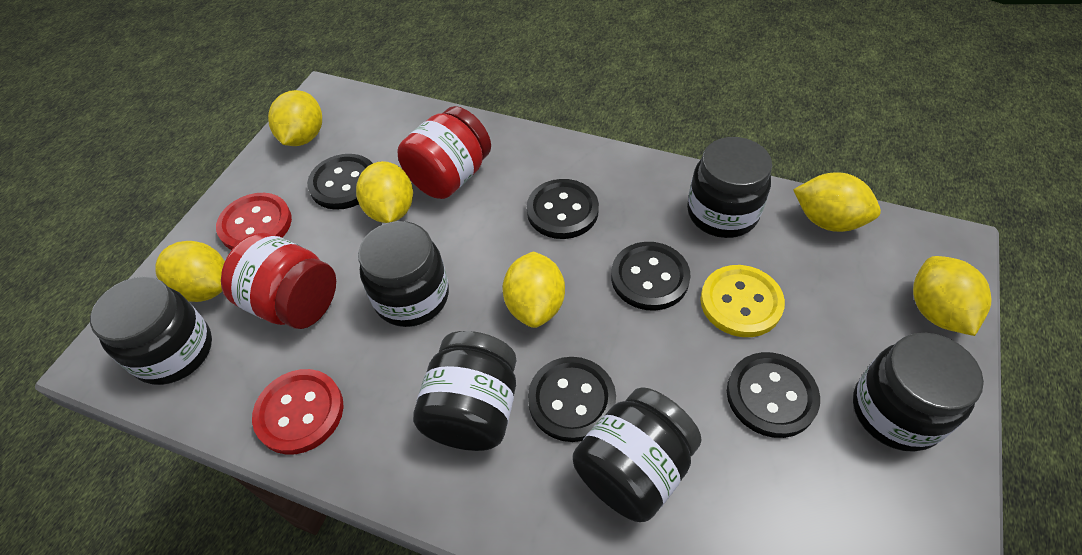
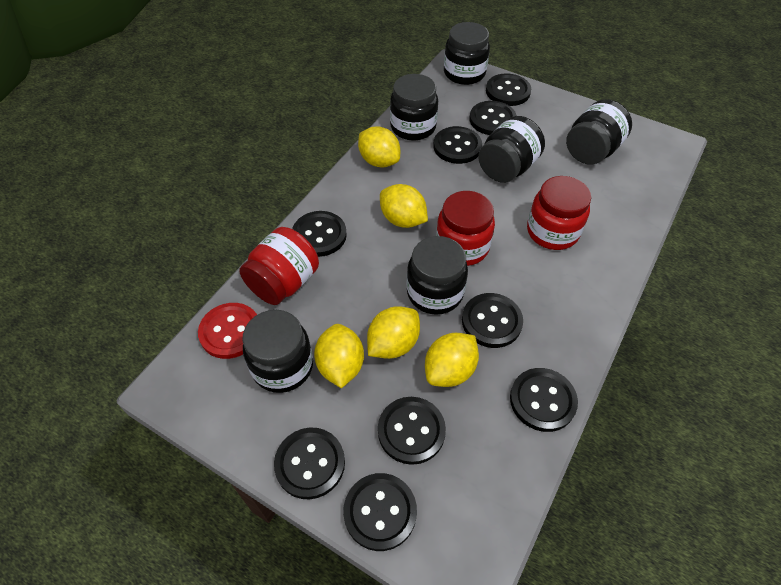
black button: [307,154,373,210] [527,179,599,239] [528,357,616,442] [611,242,691,311] [727,352,820,438] = 5 -> [274,427,345,499] [292,211,347,257] [343,473,417,551] [378,397,446,465] [433,126,482,164] [462,293,523,348] [469,101,517,135] [486,73,531,106] [510,368,578,432] = 9
red button: [216,193,292,250] [252,369,343,455] = 2 -> [198,303,257,359] = 1
red jar: [221,232,336,329] [397,106,491,199] = 2 -> [239,227,319,305] [436,191,495,266] [527,176,591,250] = 3
yellow button: [700,265,785,337] = 1 -> none = 0
yellow lemon: [155,241,225,302] [268,90,322,146] [356,161,413,223] [502,251,565,328] [793,172,881,232] [913,256,991,336] = 6 -> [314,324,364,388] [358,126,400,168] [367,306,420,359] [380,184,428,228] [425,333,479,387] = 5

